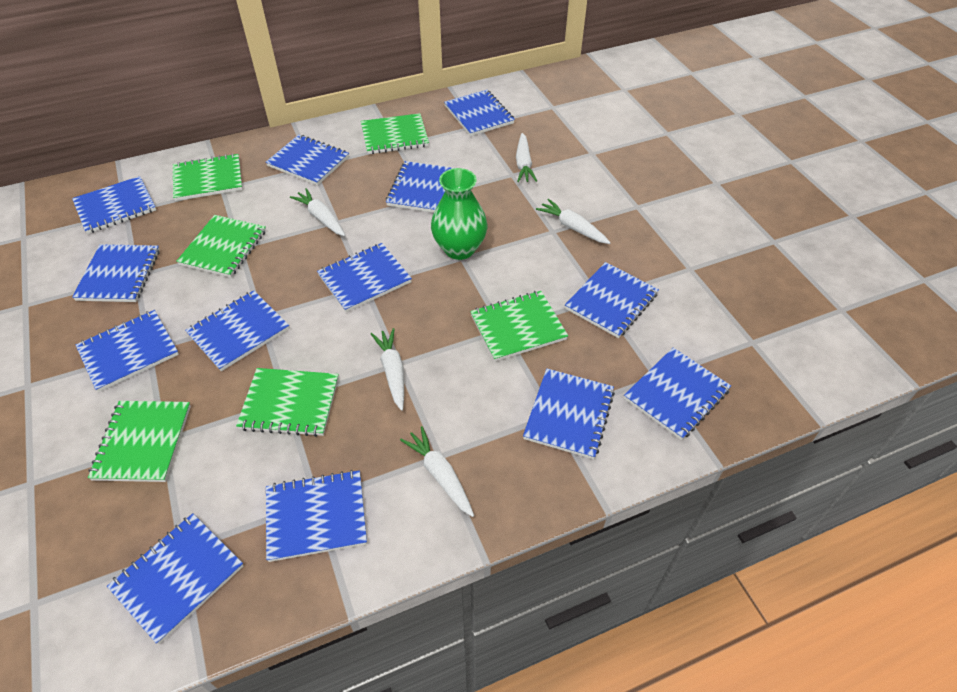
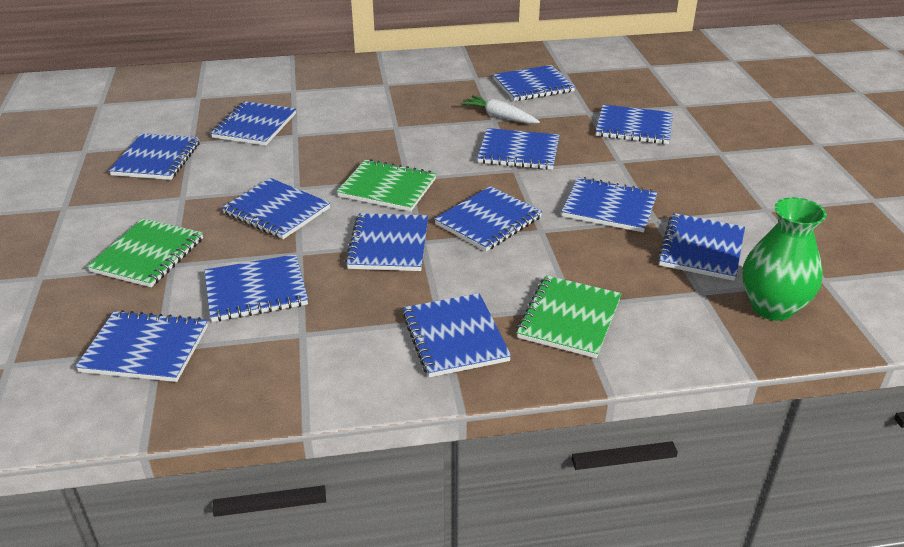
green notebook: [88,401,191,482] [173,153,243,201] [176,215,266,277] [236,368,339,437] [361,113,429,154] [470,291,568,362] = 6 -> [87,218,203,287] [337,159,436,211] [516,275,622,358] = 3
white carrot: [290,188,345,236] [371,328,404,411] [400,426,474,517] [516,133,537,182] [536,199,611,244] = 5 -> [461,95,540,124] = 1

